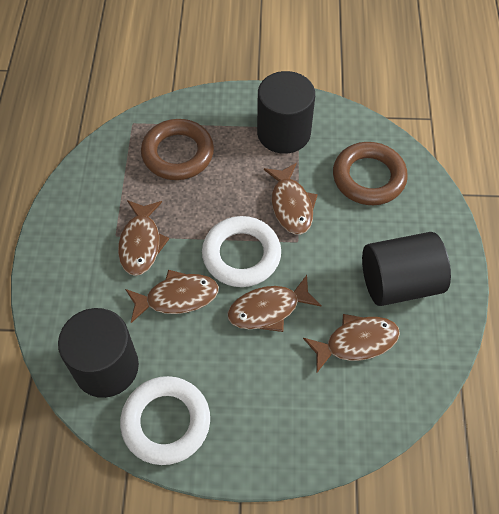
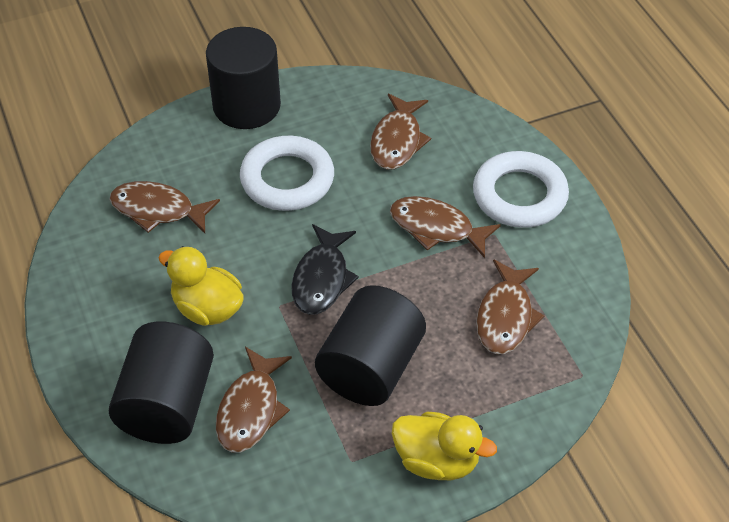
black fish: none = 0 -> [291,224,359,315] = 1
brown ring: [141,119,214,180] [333,142,408,205] = 2 -> none = 0
yellow duck: none = 0 -> [158,246,243,326] [392,412,497,480] = 2

